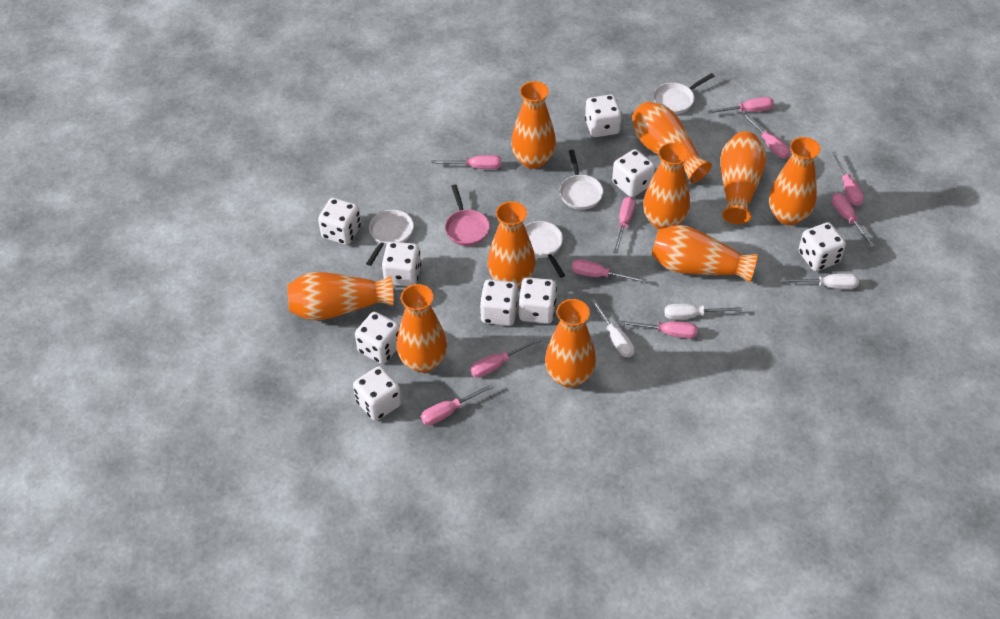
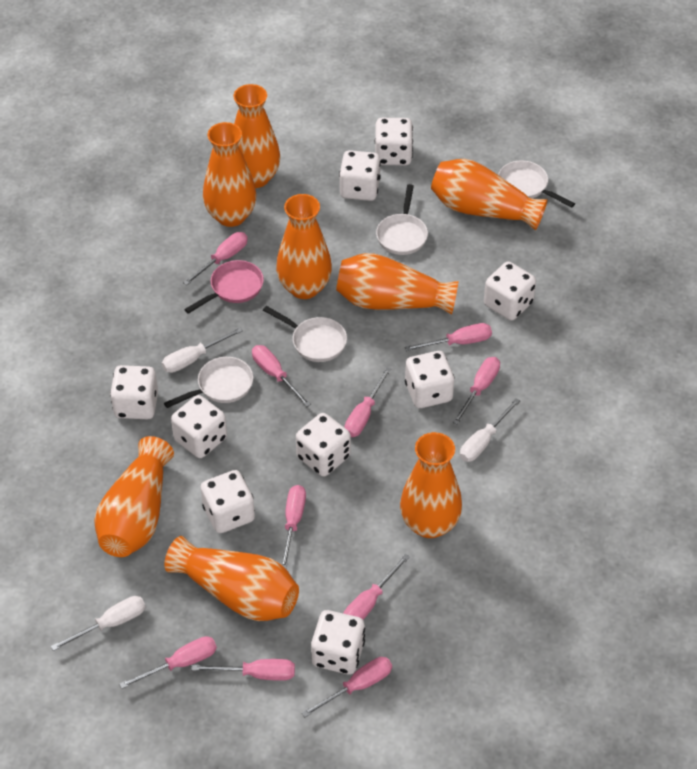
orange vase: [287,272,394,321] [397,284,447,373] [487,201,536,288] [511,81,556,169] [545,299,596,388] [632,102,712,183] [643,142,690,229] [651,225,758,283] [721,131,766,224] [769,137,821,225] = 10 -> [94,436,174,557] [164,536,299,621] [203,122,256,227] [233,84,280,188] [276,194,332,299] [336,253,459,315] [400,432,462,538] [431,159,548,231] = 8

